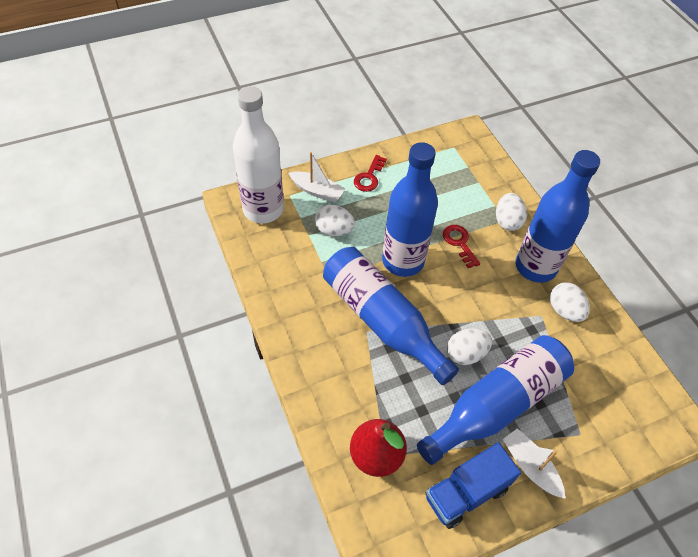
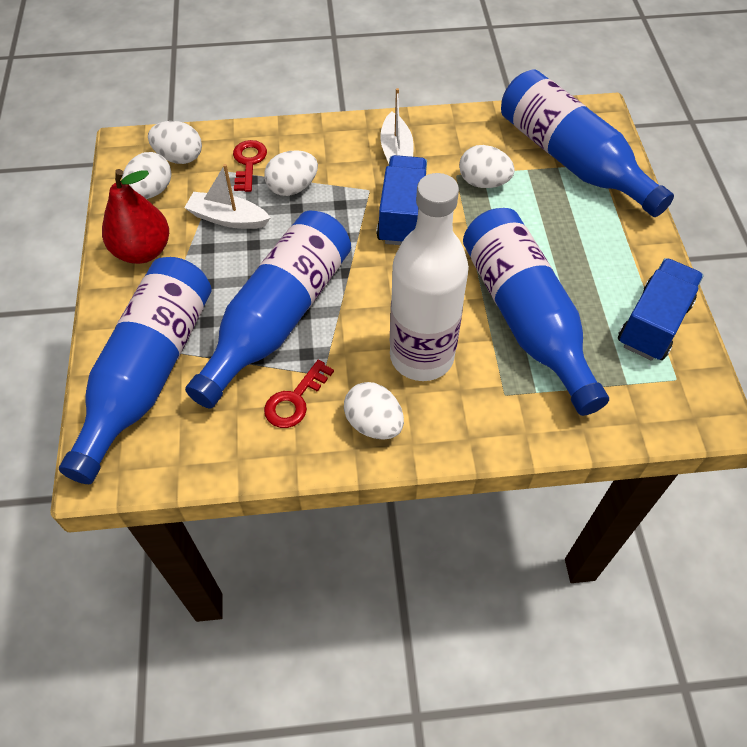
blue truck: [426,442,521,529] = 1 -> [376,155,427,245] [618,258,704,361] = 2
white egg: [315,205,355,236] [447,328,492,365] [496,193,527,231] [550,282,590,322] = 4 -> [122,152,172,199] [148,121,202,164] [264,150,318,196] [344,382,404,440] [459,145,515,188] = 5

